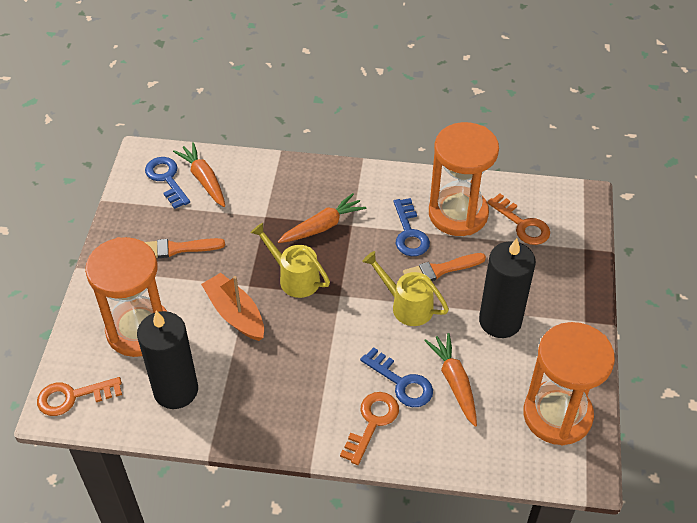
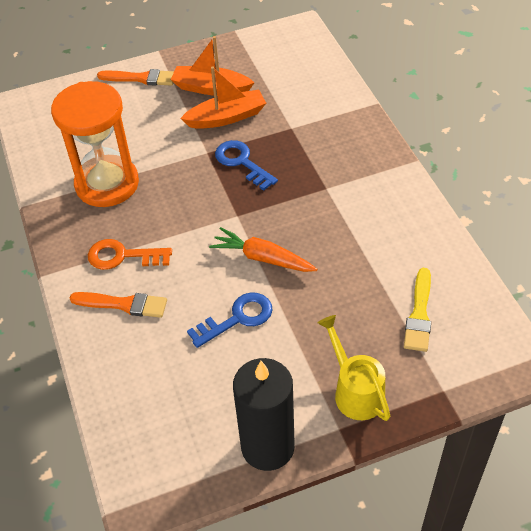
black candle: [137,311,198,409] [479,238,536,338] = 2 -> [233,358,295,471] = 1
blue key: [145,157,190,209] [360,347,433,407] [394,198,430,256] = 3 -> [187,292,273,348] [215,140,278,191] = 2
orange boat: [201,273,264,341] = 1 -> [171,36,255,96] [180,66,266,129] = 2
orange carrot: [173,142,225,207] [278,193,367,243] [424,333,477,427] = 3 -> [209,227,318,272] = 1
orange hourglass: [85,237,167,357] [429,122,499,236] [523,322,615,446] = 3 -> [51,81,139,207] = 1
orange key: [37,377,122,416] [340,392,399,465] [487,193,550,245] = 3 -> [88,239,172,270] = 1
yellow brush: none = 0 -> [404,268,431,352] = 1
yellow watering can: [250,223,330,298] [362,251,449,326] = 2 -> [318,315,390,421] = 1

